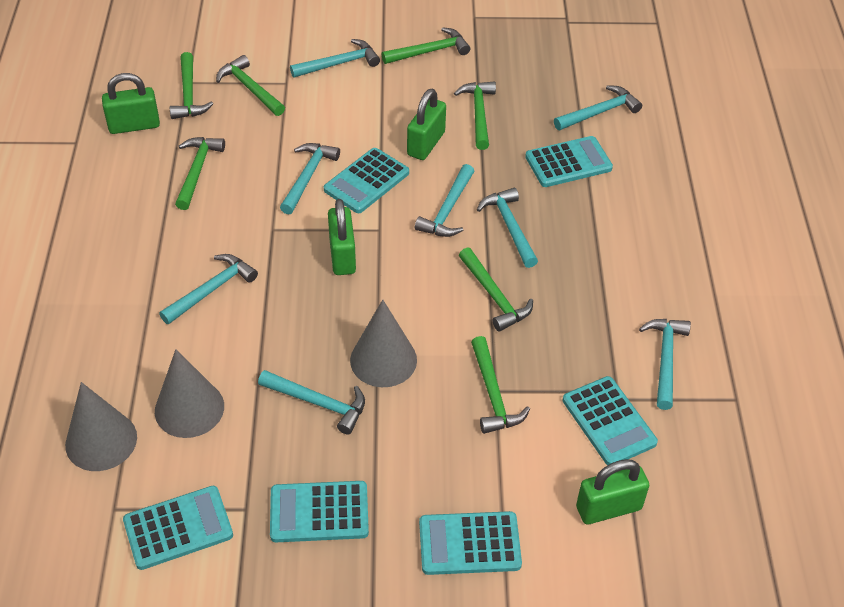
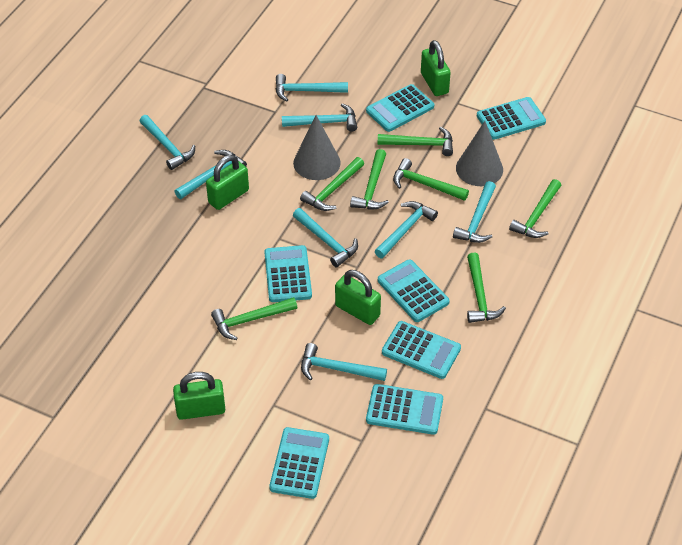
grey cone: [65,382,137,471] [155,349,224,438] [350,300,417,387] = 3 -> [293,115,341,180] [456,121,503,186] = 2
turquoise calculator: [123,486,233,570] [270,481,369,542] [324,148,409,213] [419,511,522,575] [525,136,613,187] [563,376,658,465] = 6 -> [264,245,312,302] [269,427,329,499] [366,84,434,132] [366,384,443,435] [378,260,450,322] [382,321,461,379] [477,97,546,140] = 7

